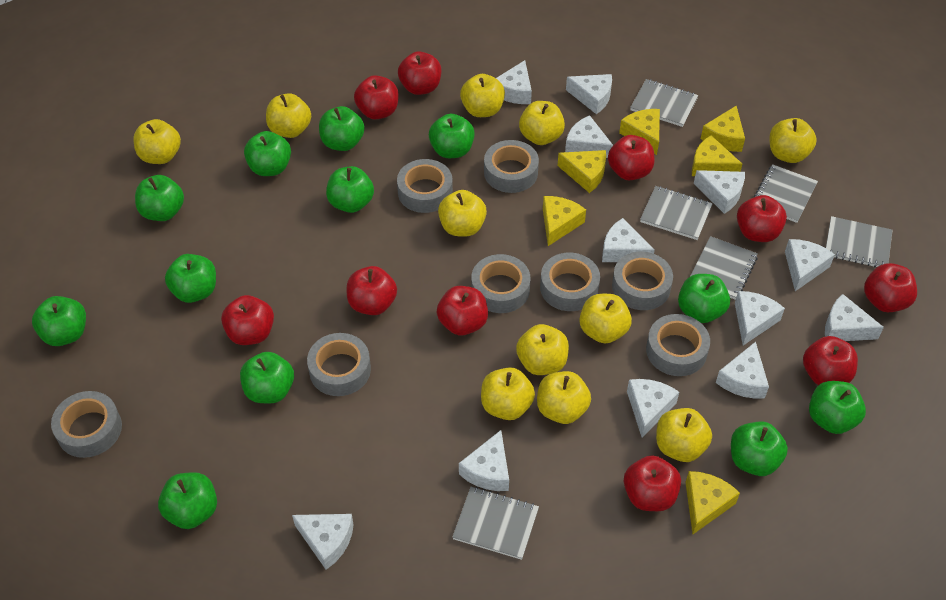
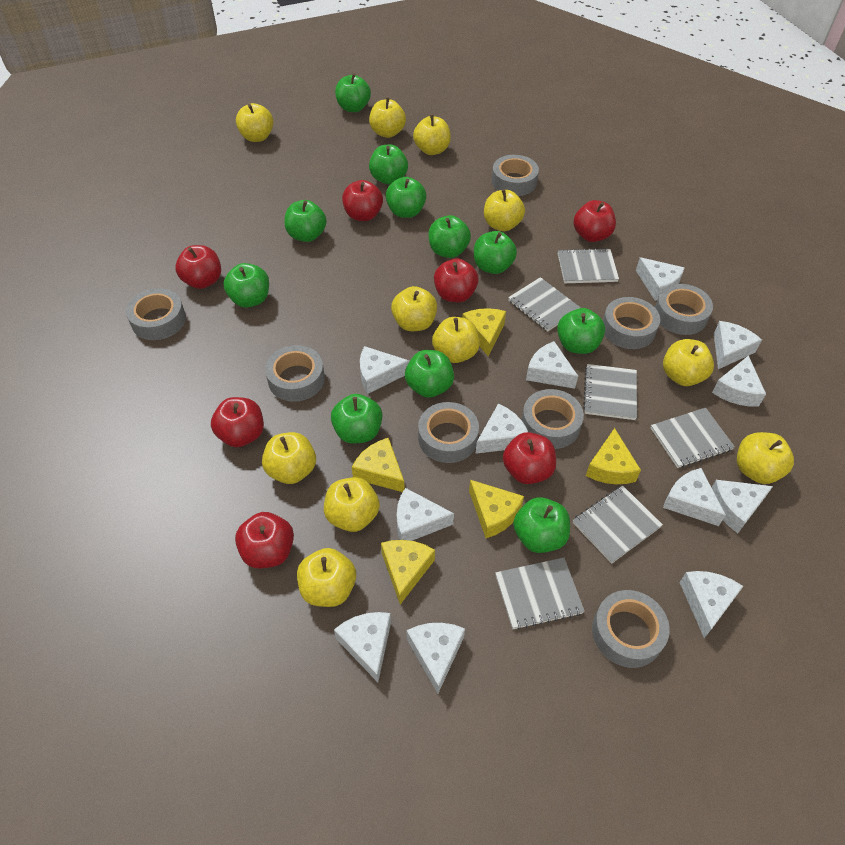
green apple: [32,296,86,346] [135,175,184,221] [158,472,217,529] [165,254,216,303] [240,352,294,403] [244,131,291,176] [319,106,365,151] [326,166,374,213] [429,114,475,158] [678,274,730,323] [731,421,788,476] [809,381,866,434] = 12 -> [224,263,269,308] [284,200,327,242] [331,394,382,444] [335,74,371,112] [369,145,408,185] [386,177,426,218] [405,350,454,398] [428,215,471,258] [474,231,517,274] [513,497,570,553] [557,308,605,354] = 11
red apple: [221,295,274,345] [347,266,397,315] [354,75,398,119] [398,52,441,95] [437,286,488,335] [608,135,654,180] [624,455,681,511] [737,195,787,242] [803,336,858,385] [864,263,917,312] = 10 -> [175,245,221,289] [211,397,264,447] [235,512,294,568] [342,180,383,221] [434,258,479,302] [503,432,556,484] [573,200,616,242] = 7
yellow cheese: [543,196,586,246] [558,150,606,193] [619,109,660,155] [685,471,740,534] [692,135,742,176] [701,106,745,152] = 6 -> [352,437,404,492] [381,540,435,604] [462,308,506,356] [469,480,524,538] [586,428,641,484] = 5

